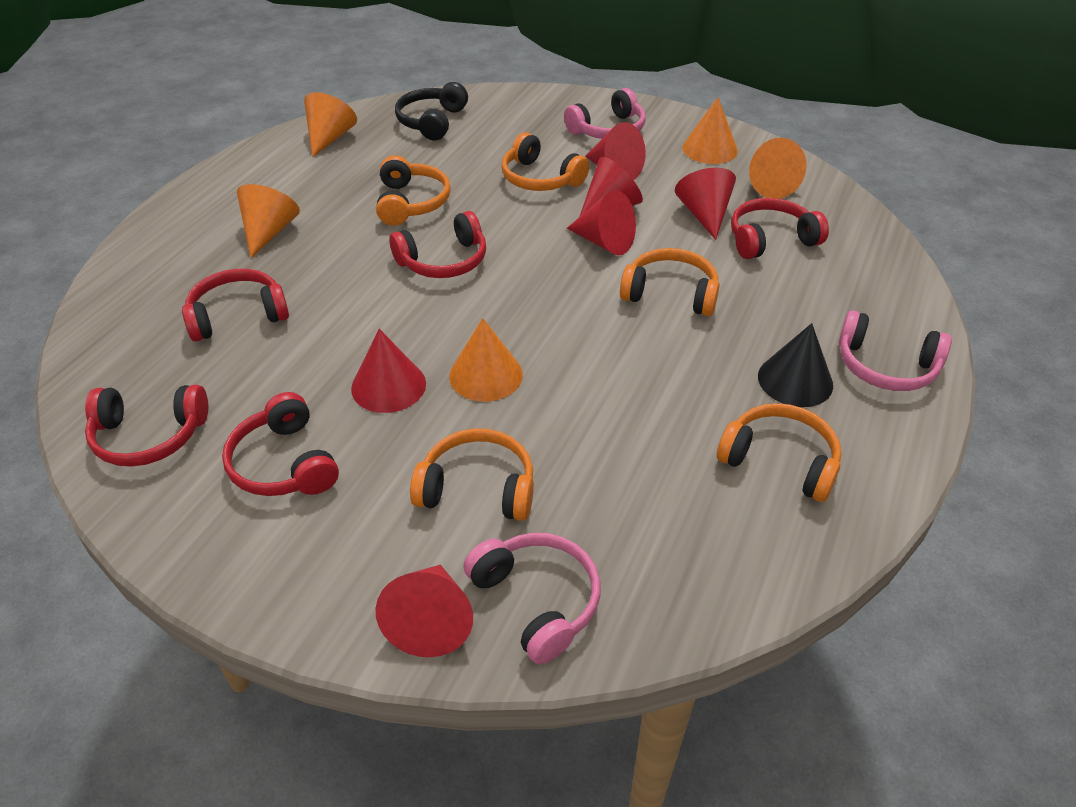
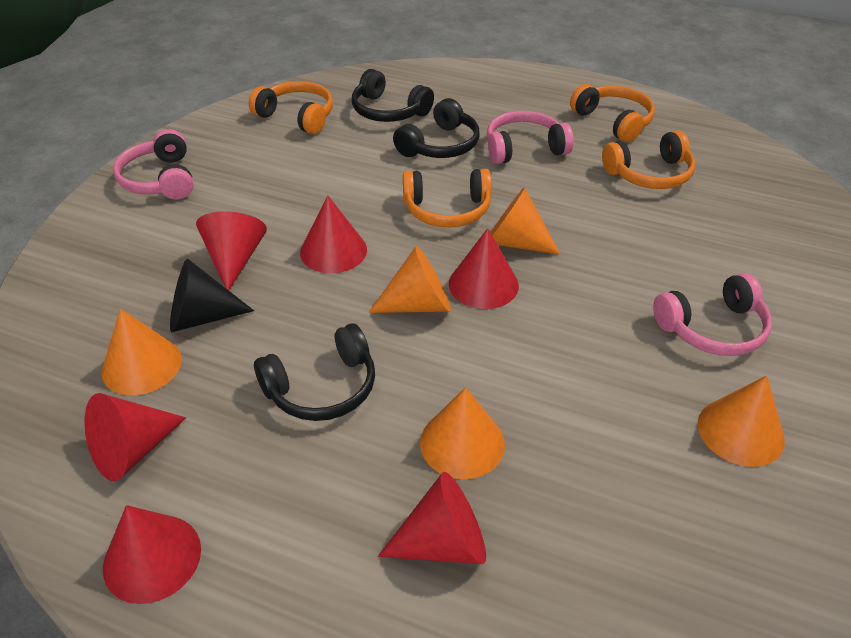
black headphones: [395,82,468,140] = 1 -> [254,323,375,421] [352,69,434,122] [393,98,480,158] = 3
orange headphones: [376,155,451,226] [410,429,534,521] [501,132,589,191] [620,248,720,316] [717,403,841,502] = 5 -> [249,81,333,134] [403,169,492,227] [570,84,655,142] [602,131,696,189] = 4
red headphones: [85,385,208,467] [182,269,289,341] [222,392,339,496] [389,211,486,278] [731,198,829,259] = 5 -> none = 0

